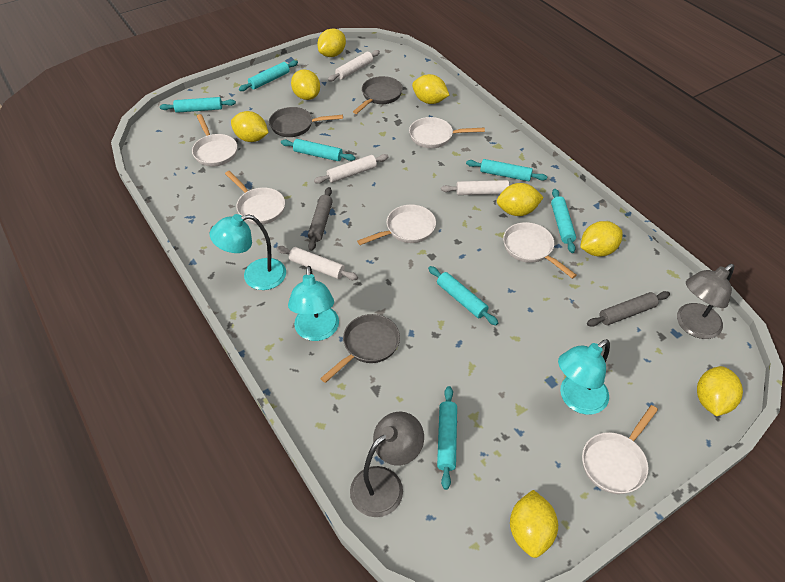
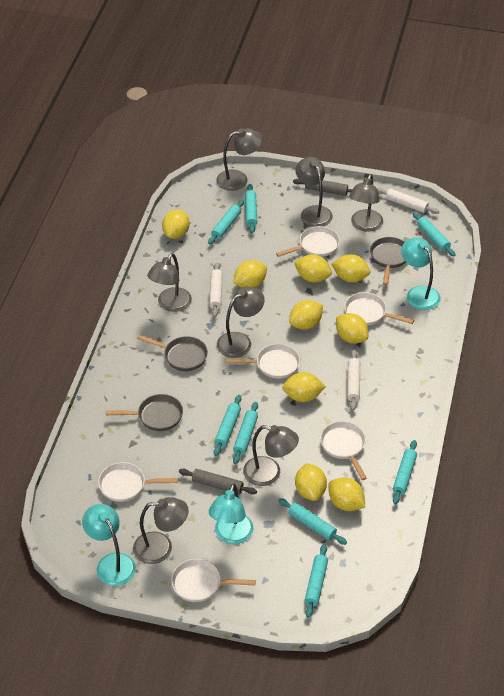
grey lamp: [350,411,424,517] [677,264,734,339] = 2 -> [133,497,189,564] [147,253,192,312] [216,128,262,191] [217,286,265,358] [243,425,299,486] [295,157,333,227] [349,174,383,231] = 7
turquoise rolling pin: [160,97,236,113] [239,60,298,91] [281,139,355,161] [428,266,498,325] [437,386,457,490] [466,159,547,181] [551,189,576,253] = 7 -> [208,200,244,245] [214,395,241,456] [233,402,258,464] [245,184,257,233] [278,498,347,545] [305,544,328,618] [393,440,417,504] [413,212,455,257] = 8
white rolling pin: [276,246,358,280] [314,154,389,184] [328,50,380,82] [441,180,510,195] = 4 -> [209,262,223,317] [347,350,360,411] [377,188,439,214] = 3
yellow lemon: [231,111,269,142] [291,69,320,100] [317,29,346,57] [412,74,449,104] [497,183,544,216] [510,490,558,558] [580,221,623,257] [697,366,743,416] = 8 -> [162,210,190,239] [233,260,267,288] [282,372,326,402] [289,300,323,330] [294,254,332,283] [295,463,327,501] [328,477,365,511] [332,254,370,282] [336,313,368,344] = 9

